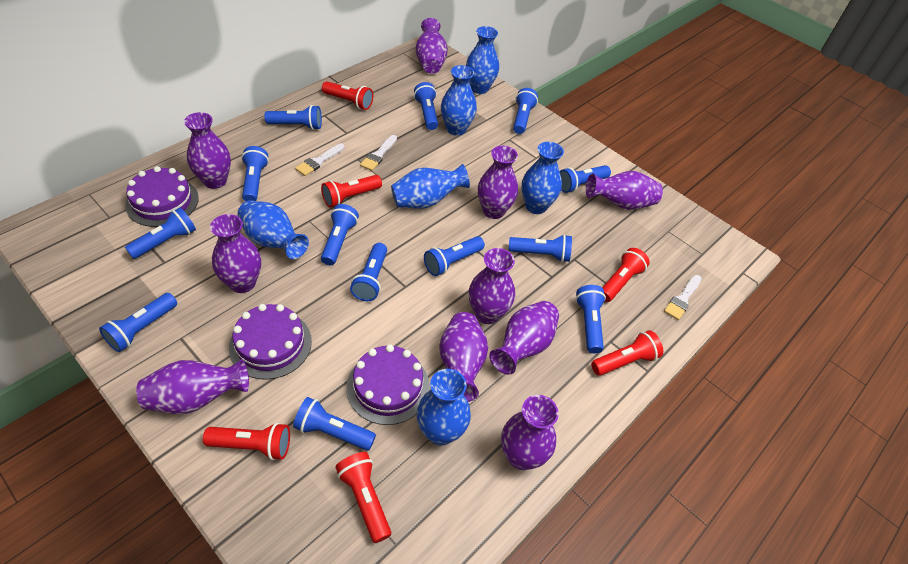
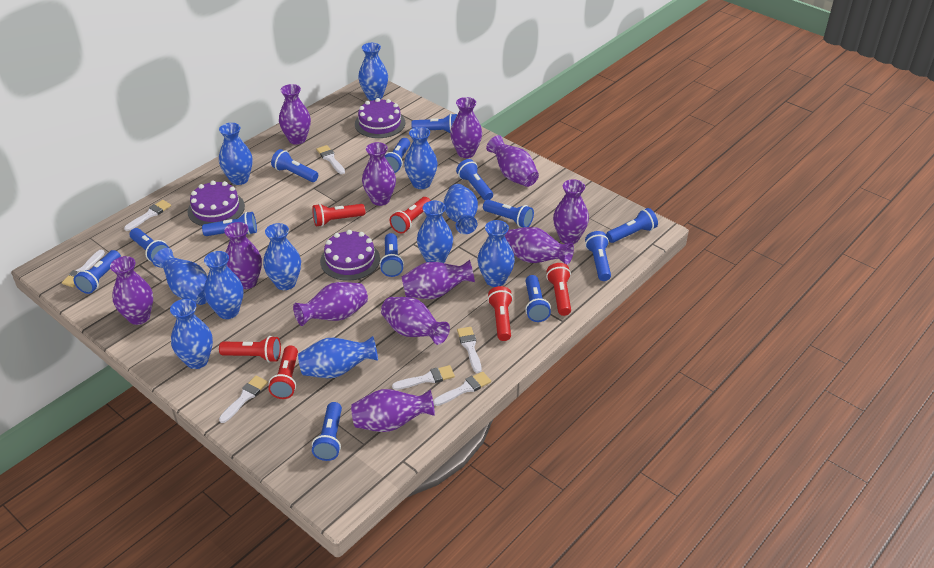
blue vase: [237,200,309,259] [391,164,470,209] [417,369,471,445] [441,65,477,136] [466,26,499,94] [522,142,564,214] = 6 -> [153,248,208,305] [170,299,213,369] [204,251,243,319] [219,123,253,185] [263,223,301,290] [298,336,378,378] [358,43,388,100] [404,127,438,189] [417,201,453,263] [444,184,478,234] [477,220,515,287] = 11
purple vase: [136,359,249,414] [184,112,231,189] [210,214,261,293] [415,18,448,74] [439,312,488,402] [469,248,515,324] [478,146,518,219] [489,301,559,375] [501,395,559,470] [586,171,663,210] = 10 -> [110,256,153,325] [224,222,262,289] [279,84,311,145] [293,282,368,326] [351,389,435,432] [362,142,396,206] [381,297,450,345] [402,260,475,299] [450,97,482,158] [486,135,539,187] [505,227,574,265] [553,179,589,244] = 12
white brush: [295,143,345,176] [360,135,397,171] [664,275,702,320] = 3 -> [62,250,105,287] [124,200,171,231] [219,376,268,423] [316,145,345,174] [392,365,455,390] [433,372,491,406] [457,327,481,373] = 7

